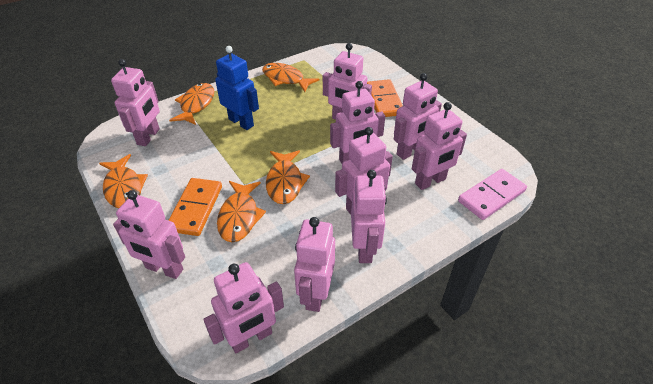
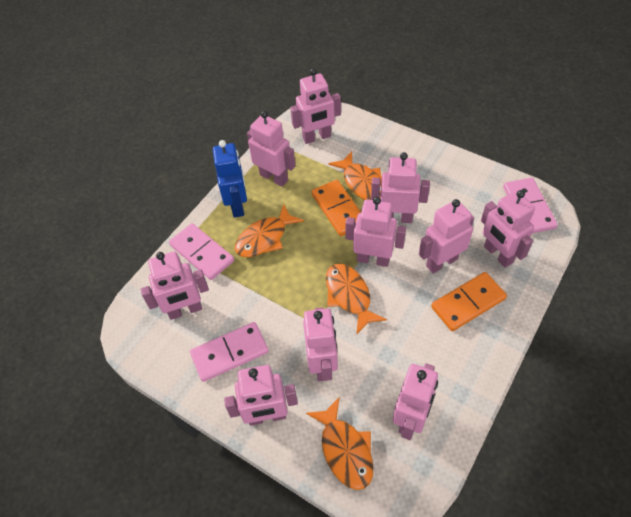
orange fish: [99,154,148,208] [169,83,214,125] [217,181,266,242] [262,63,320,92] [266,150,310,204] = 5 -> [235,204,304,257] [306,398,373,490] [326,264,387,335] [328,151,382,200] = 4
pink domino: [458,169,527,220] = 1 -> [169,223,234,280] [190,322,269,382] [503,178,558,233] = 3

